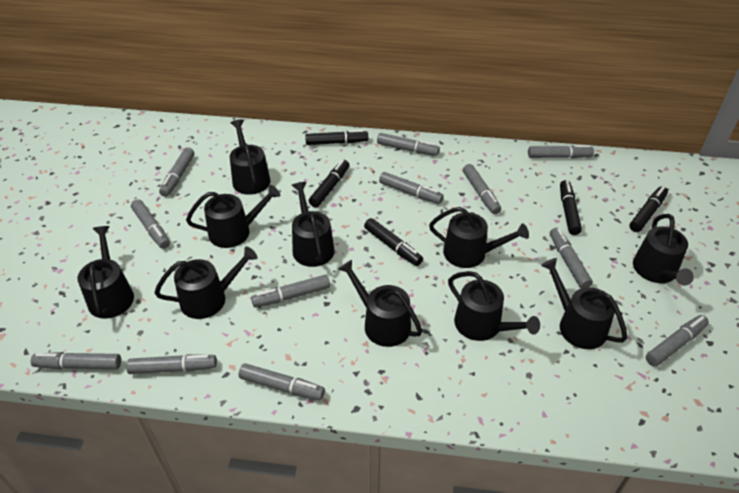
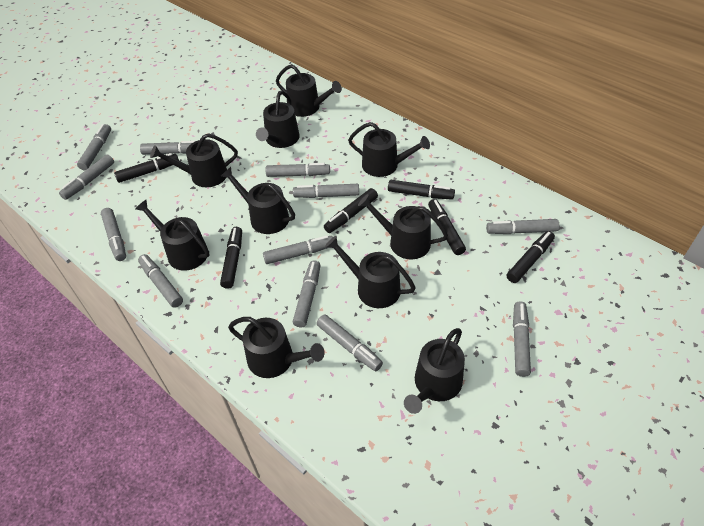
black marker: [305,130,368,145] [309,160,349,207] [364,218,423,266] [560,180,582,235] [629,186,668,232] = 5 -> [114,153,179,183] [220,227,242,289] [324,188,378,233] [388,180,455,199] [428,199,466,255] [507,231,555,283] = 6

